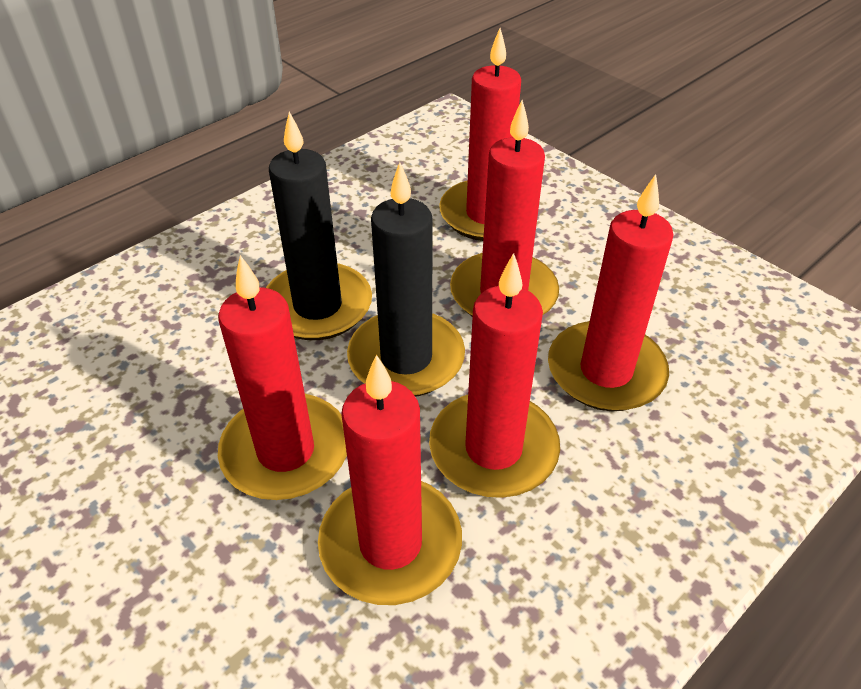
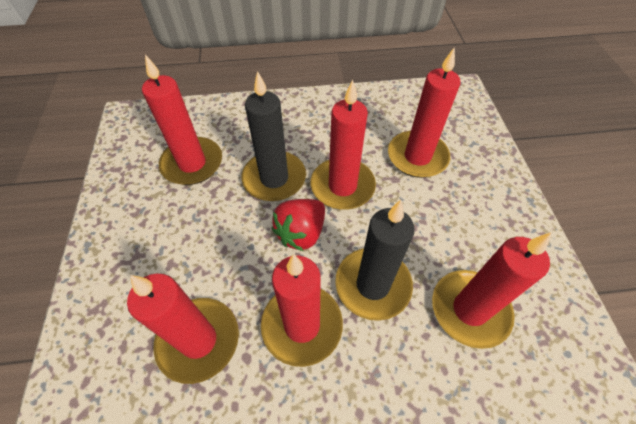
red strawberry: none = 0 -> [272,199,325,251] = 1

